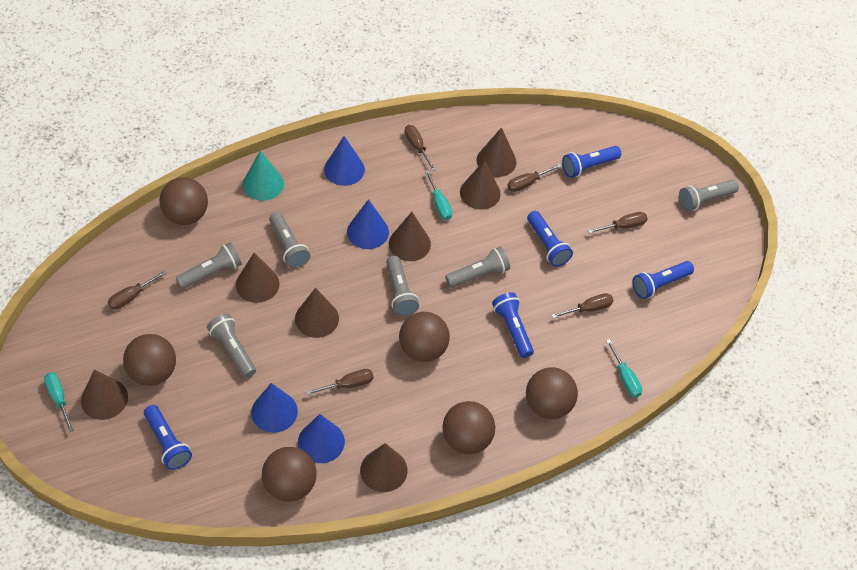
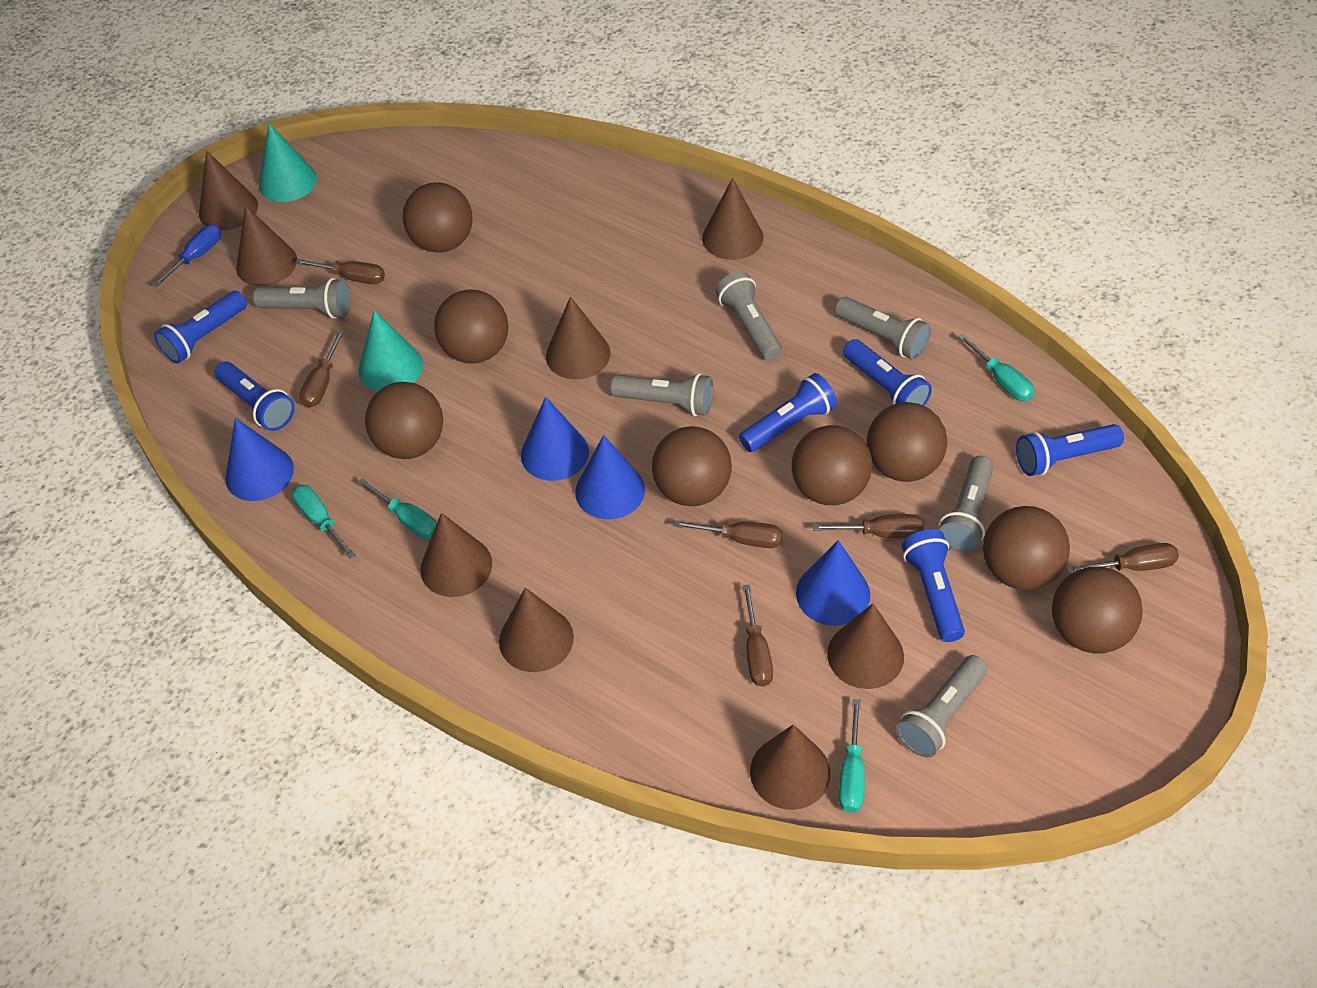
blue flashlight: [144,405,192,470] [492,292,534,358] [527,211,573,267] [562,146,621,178] [632,261,694,299] = 5 -> [154,291,247,364] [214,361,295,431] [739,373,837,452] [843,339,932,406] [902,529,965,642] [1016,424,1124,476] = 6
blue screwdriver: none = 0 -> [152,225,221,288] = 1
brown ball: [123,334,176,386] [159,177,208,225] [262,447,317,502] [399,312,450,362] [443,401,495,454] [526,367,578,419] = 6 -> [365,382,443,459] [403,182,473,253] [434,289,508,364] [652,426,732,506] [791,425,872,505] [867,402,947,482] [983,506,1070,590] [1052,566,1143,654] = 8
brown cone: [81,370,128,420] [236,253,279,303] [295,288,339,338] [360,443,408,492] [389,212,431,261] [460,160,501,210] [476,127,516,177] = 7 -> [199,151,258,230] [236,205,297,286] [421,513,492,597] [499,587,574,672] [546,296,611,379] [702,178,763,260] [750,724,830,810] [827,603,904,689] = 8
turquoise cone: [243,151,284,201] = 1 -> [259,123,317,202] [358,310,423,392] = 2
turquoise screwdriver: [44,372,74,432] [425,170,452,220] [606,339,642,397] = 3 -> [292,485,356,559] [357,478,437,539] [839,699,865,813] [958,334,1034,401] = 4

